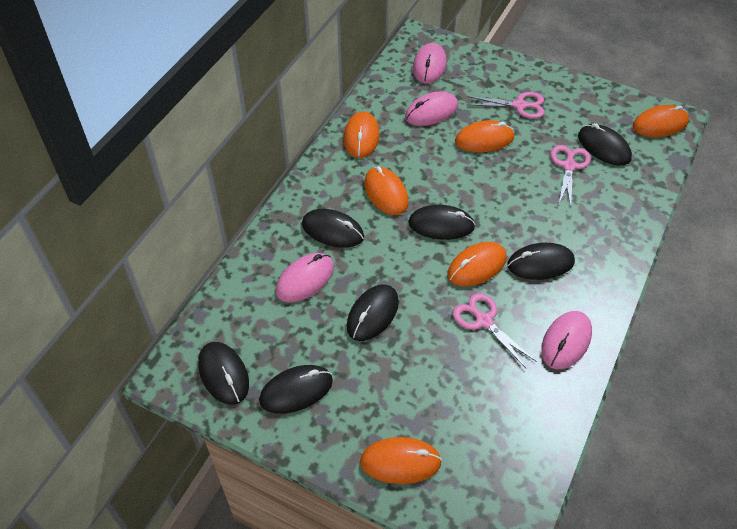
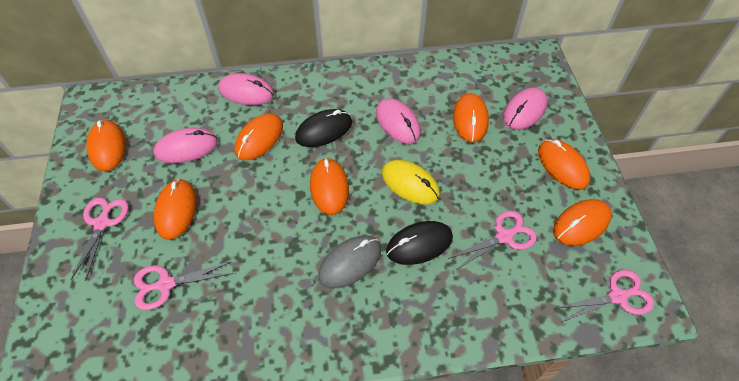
black mouse: [198,342,249,405] [259,365,333,414] [302,209,364,248] [347,284,399,341] [408,205,475,240] [507,243,575,280] [578,123,632,166] = 7 -> [295,109,352,147] [386,221,453,265] = 2
grey mouse: none = 0 -> [319,236,381,288] = 1
orange mouse: [344,111,379,158] [360,437,442,484] [364,166,408,215] [447,242,507,286] [455,120,514,152] [633,105,689,137] = 6 -> [86,120,126,171] [154,179,197,240] [235,113,283,160] [310,157,349,215] [453,93,489,143] [538,139,590,190] [553,199,612,246] = 7
pink scissors: [453,293,536,369] [466,92,544,119] [550,145,591,208] = 3 -> [71,198,129,281] [134,261,234,310] [448,211,537,270] [556,270,654,322] = 4
yellow mouse: none = 0 -> [382,160,440,205] = 1

